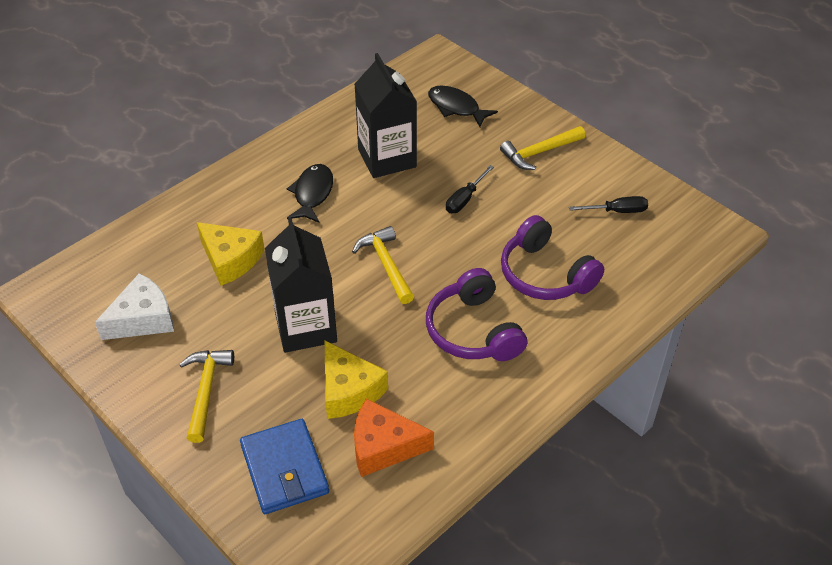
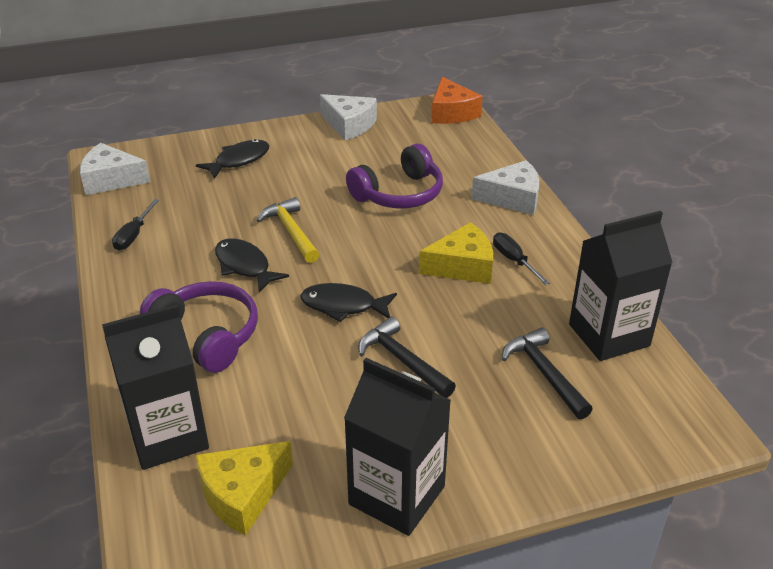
black carton: [265,217,337,353] [354,53,417,178] = 2 -> [102,304,209,470] [344,358,451,536] [569,211,673,361] = 3
black fish: [287,164,333,223] [428,85,498,127] = 2 -> [196,139,269,179] [215,238,289,292] [300,283,397,322] = 3
black hammer: none = 0 -> [358,317,456,398] [502,328,593,419] = 2
blue wallet: [240,419,329,514] = 1 -> none = 0
white cheese: [95,273,174,340] = 1 -> [80,143,150,195] [320,94,377,140] [471,160,539,215] = 3
yellow hammer: [179,350,234,443] [352,226,414,304] [500,126,586,170] = 3 -> [256,197,319,263] = 1

